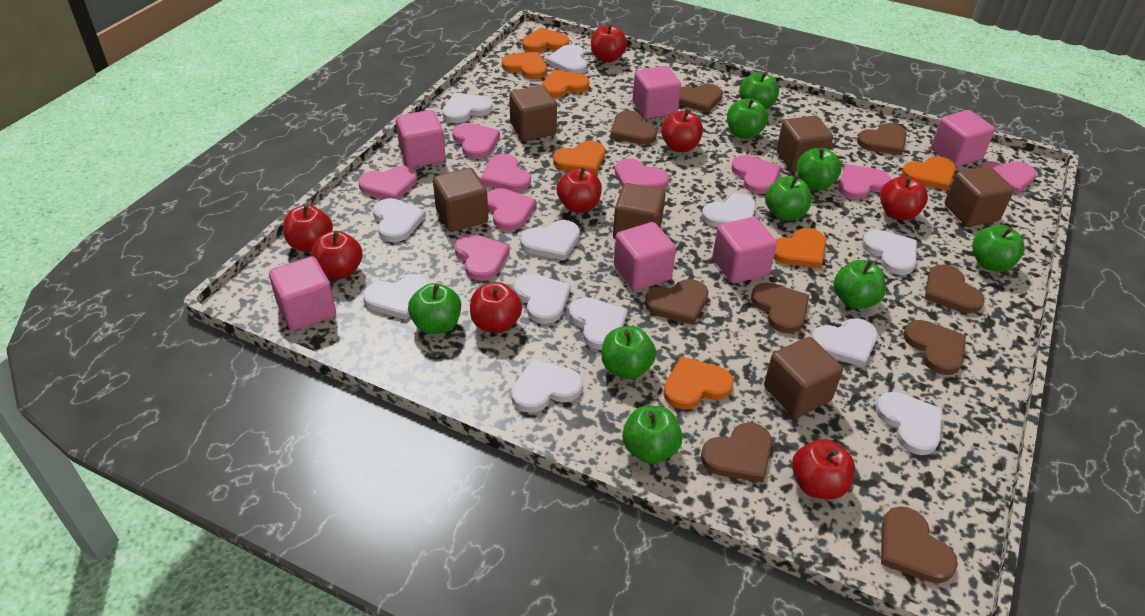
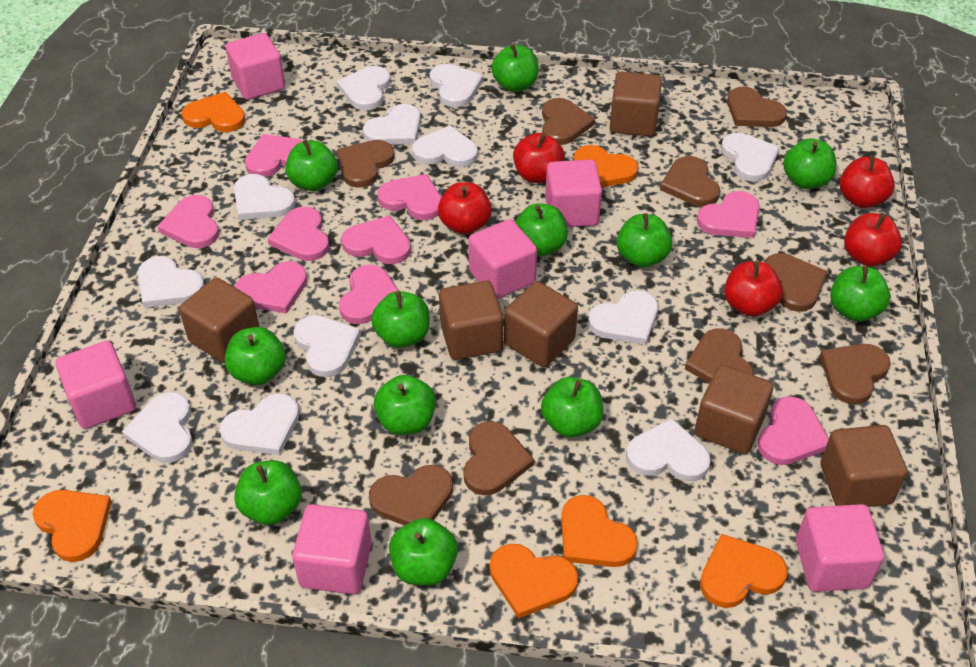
green apple: [408,283,461,334] [602,326,656,379] [622,406,683,464] [727,98,768,139] [739,72,779,110] [765,175,811,221] [797,147,842,191] [834,260,886,309] [972,225,1025,272] = 9 -> [225,327,286,385] [234,460,302,525] [286,140,338,191] [371,291,429,348] [374,375,436,435] [389,518,458,586] [491,44,539,92] [515,203,568,257] [541,377,603,438] [617,213,672,268] [783,138,836,189] [830,266,891,322] = 12
orange heart: [502,52,547,79] [522,27,569,52] [541,69,590,98] [553,141,605,175] [663,356,734,410] [773,228,826,269] [902,156,956,191] = 7 -> [32,490,112,562] [182,92,246,132] [490,544,578,619] [561,495,638,567] [574,145,639,187] [700,534,788,608] = 6
red apple: [283,204,333,252] [311,231,363,279] [470,282,522,333] [557,167,602,213] [591,24,627,62] [661,109,703,152] [792,439,855,499] [880,176,928,220] = 8 -> [438,182,492,235] [513,133,565,183] [724,261,783,317] [840,155,895,208] [844,213,902,267] = 5

